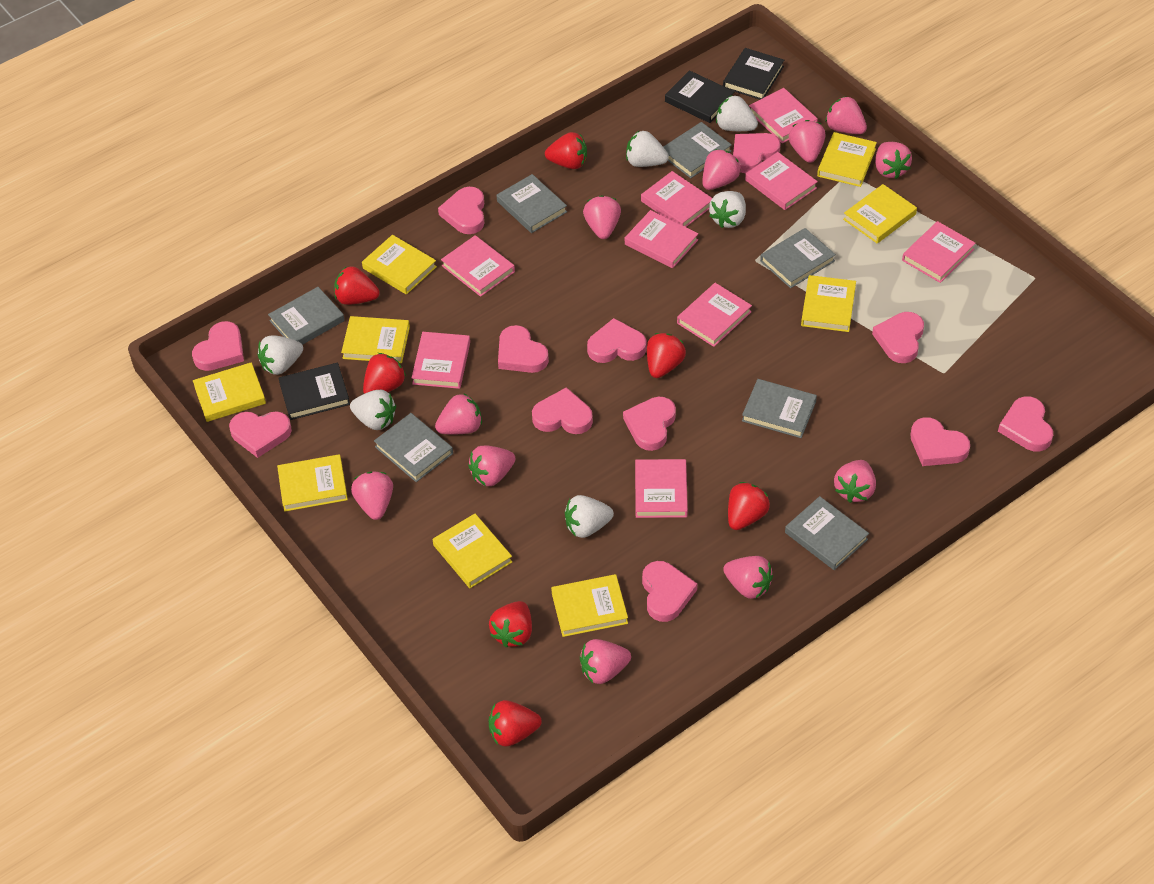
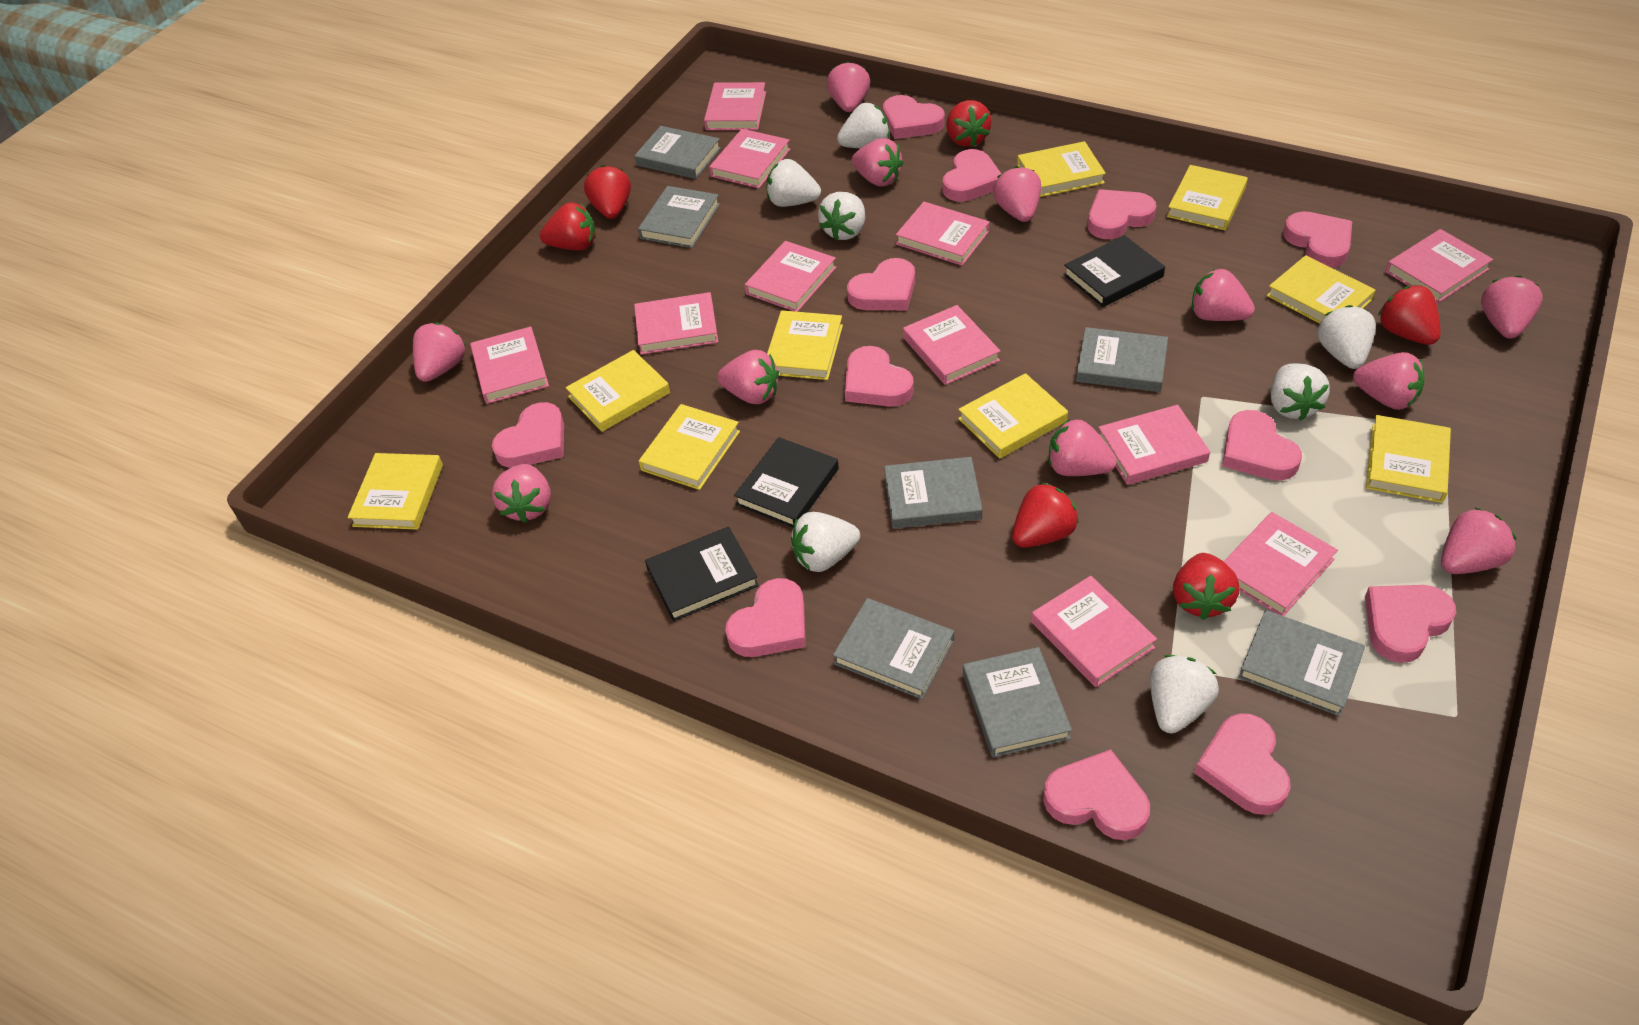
pink book: [411,332,470,389] [441,235,515,297] [625,210,698,268] [635,459,688,518] [641,171,712,227] [677,283,752,347] [745,152,818,210] [749,88,818,143] [902,221,976,283] = 9 -> [470,327,549,404] [634,292,718,354] [704,82,766,130] [709,129,790,188] [745,241,836,312] [896,202,989,266] [903,305,1001,385] [1031,576,1157,687] [1098,405,1210,485] [1223,512,1338,616] [1385,229,1493,304] = 11
red strawberry: [334,266,380,305] [363,353,406,394] [489,601,532,647] [489,700,542,747] [545,132,587,169] [647,333,686,378] [728,482,770,530] = 7 -> [540,202,596,250] [584,165,631,219] [946,100,992,147] [1012,482,1079,548] [1173,553,1240,620] [1378,285,1441,345] = 6
white strawberry: [258,335,303,375] [350,390,396,430] [565,495,614,538] [626,131,669,167] [709,191,746,228] [716,95,758,131] = 6 -> [767,159,821,207] [791,512,860,572] [818,192,865,241] [837,103,889,148] [1150,655,1219,734] [1270,363,1330,421] [1317,305,1376,369] = 7

